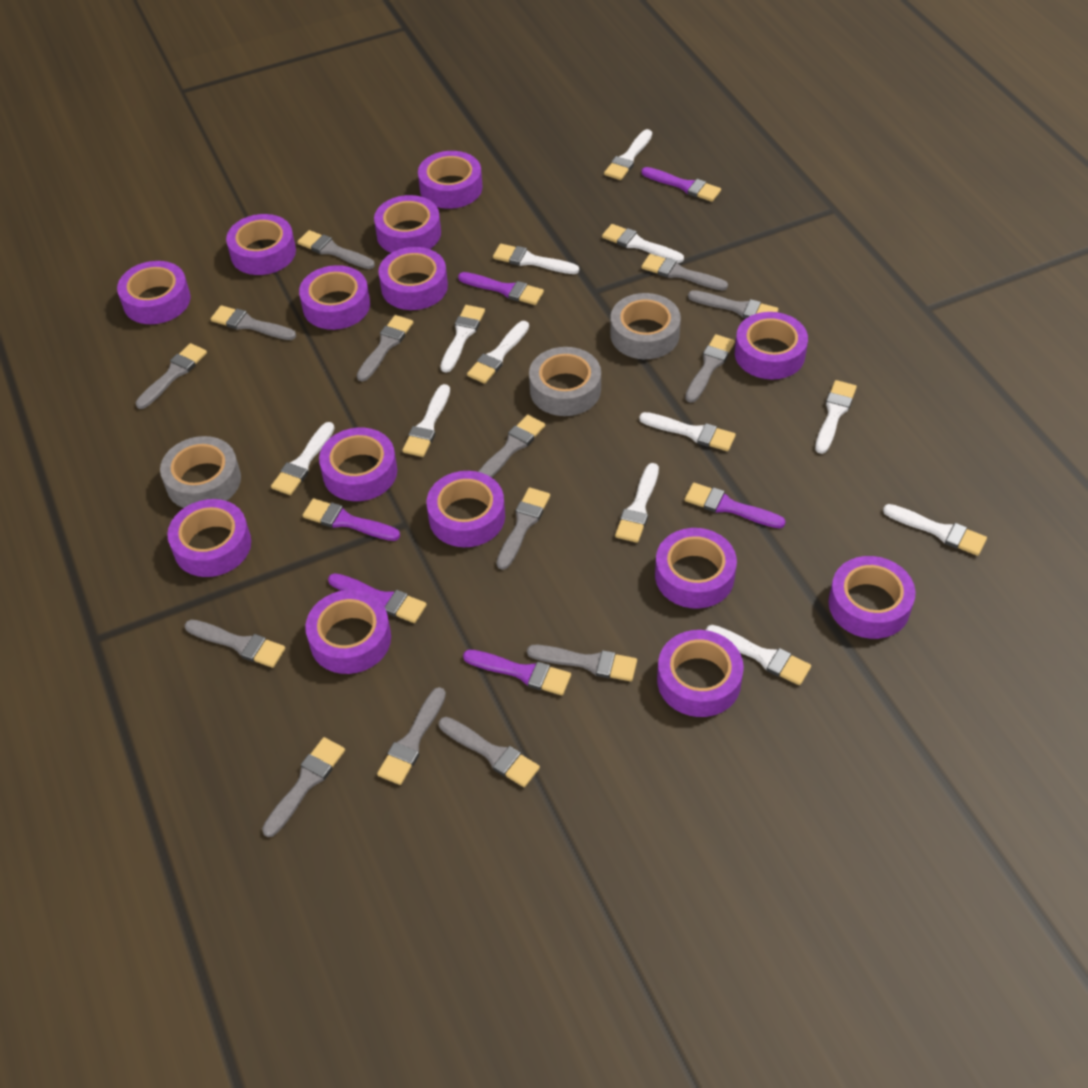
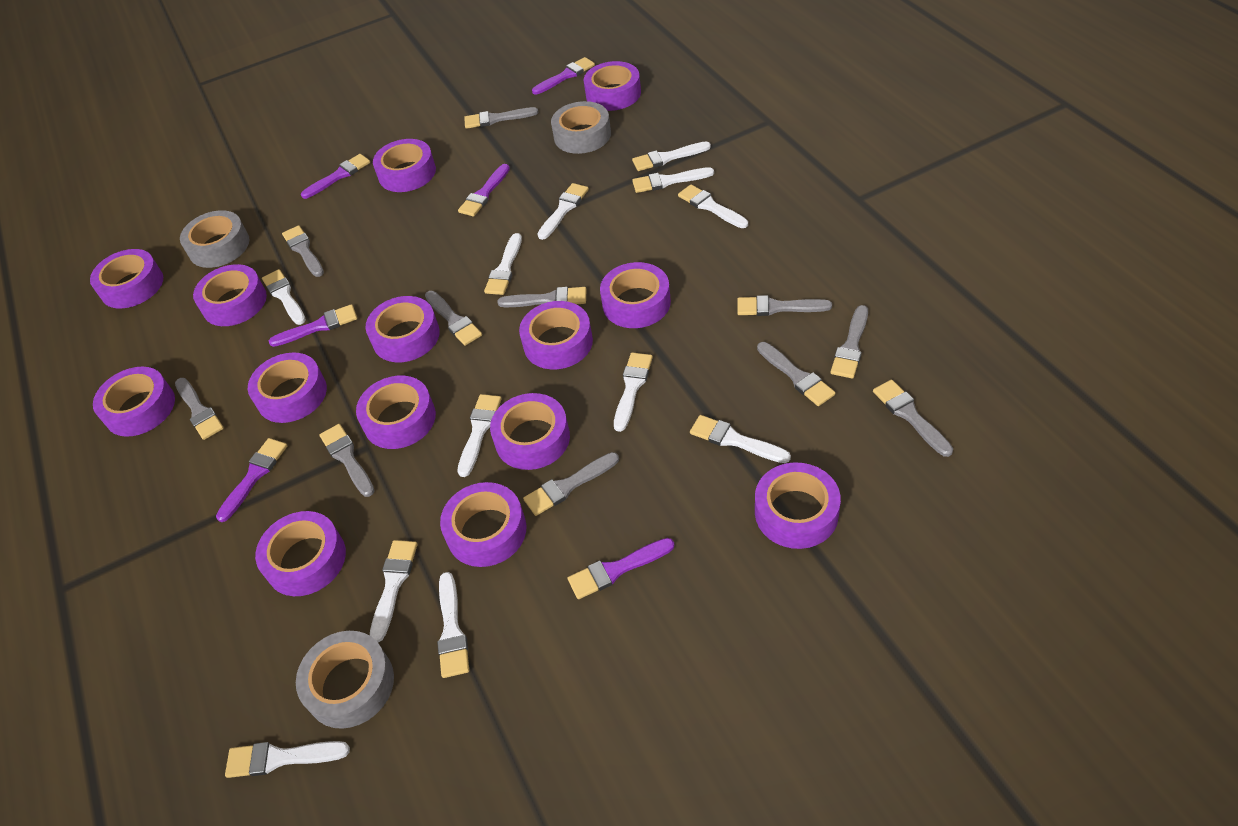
grey brush: [135,343,207,409] [185,620,285,668] [211,305,296,340] [262,737,345,837] [297,230,375,269] [357,315,413,381] [377,687,446,785] [439,717,540,787] [478,415,545,478] [497,487,550,570] [527,645,637,681] [641,254,728,290] [685,334,735,403] [688,290,778,318] = 14 -> [175,378,224,440] [282,225,324,277] [320,424,374,497] [425,291,482,346] [464,107,538,129] [497,287,587,307] [523,452,619,516] [737,295,832,316] [757,342,835,406] [830,305,868,379] [873,380,953,457] = 11

